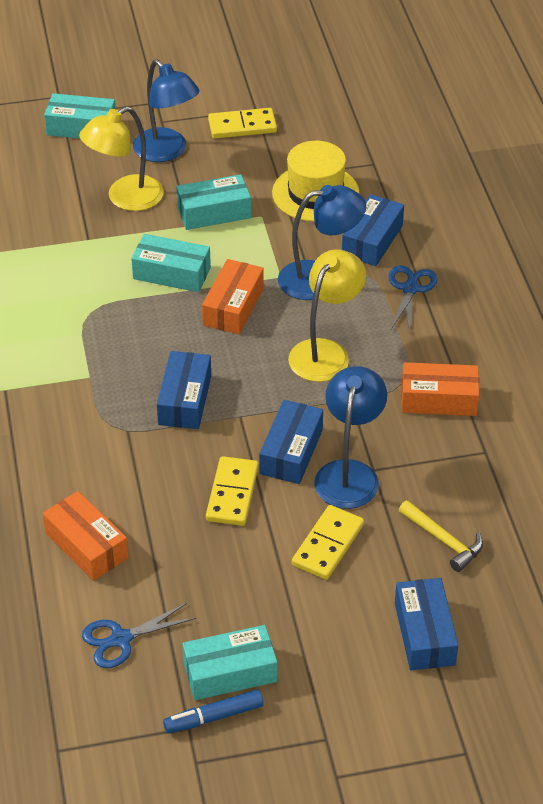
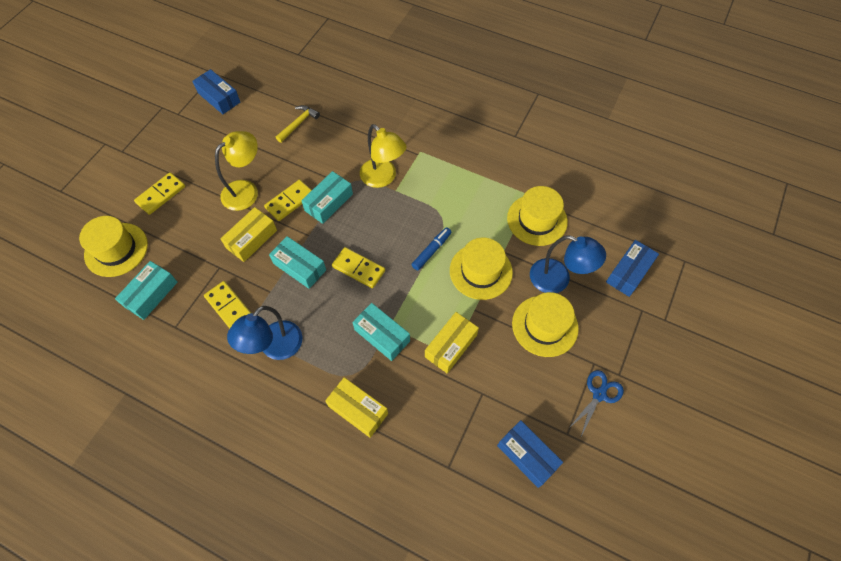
blue box: [157,351,211,429] [259,400,323,484] [342,194,404,266] [395,578,458,670] = 4 -> [192,69,240,114] [497,420,563,488] [606,240,659,297] = 3
blue lamp: [133,59,200,162] [278,185,366,300] [314,366,387,509] = 3 -> [227,306,302,360] [530,235,606,293] = 2
blue scissors: [82,603,196,668] [388,265,437,333] = 2 -> [569,370,624,436] = 1
orange box: [43,491,129,581] [202,259,264,334] [401,362,479,416] = 3 -> none = 0
yellow box: none = 0 -> [220,207,277,262] [325,377,388,438] [425,312,479,373] = 3
yellow domino: [206,456,259,526] [208,108,277,139] [292,505,364,580] = 3 -> [134,172,185,215] [204,281,251,328] [264,179,312,221] [332,247,385,288] = 4
yellow hat: [272,141,360,222] = 1 -> [79,216,148,277] [450,237,513,300] [507,186,568,246] [512,292,579,357] = 4

